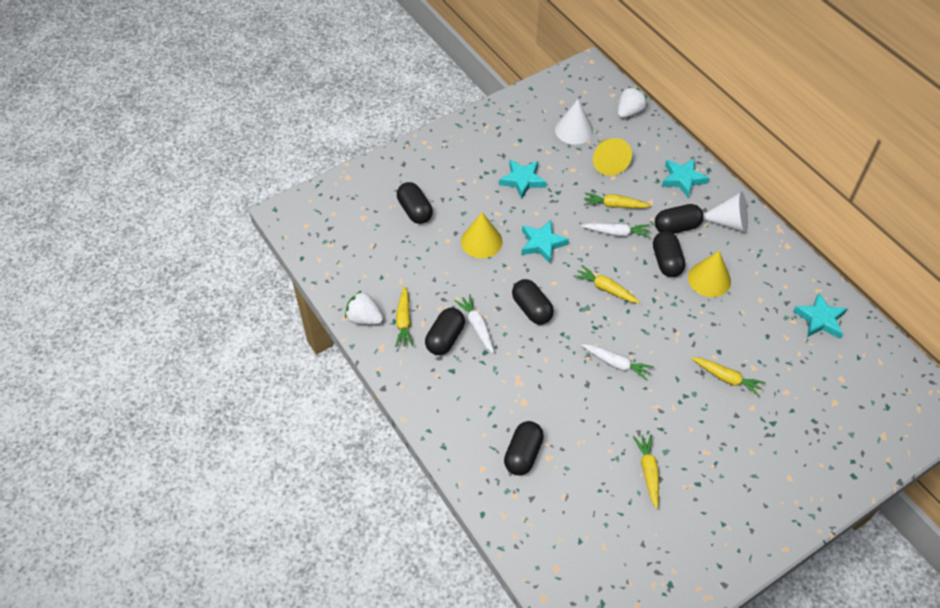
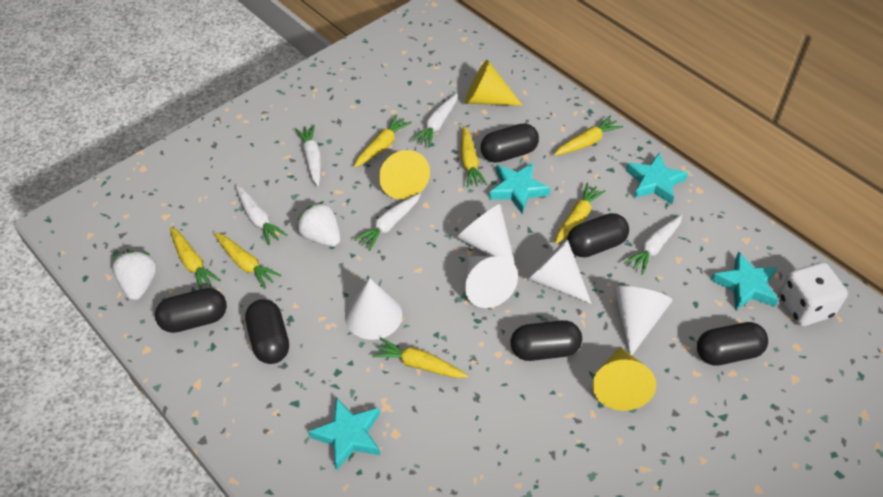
white carrot: [455,294,494,353] [581,344,654,381] [582,223,650,238] = 3 -> [235,185,287,245] [295,125,321,186] [354,193,421,251] [412,93,457,148] [624,215,682,275] = 5
white cone: [555,100,593,144] [703,191,748,233] = 2 -> [345,278,402,340] [457,204,515,265] [465,256,518,308] [527,239,592,304] [614,286,673,355] = 5
white dice: none = 0 -> [779,262,848,326] = 1
yellow carrot: [395,286,413,347] [574,265,640,303] [584,193,651,208] [633,435,659,509] [691,357,765,397] = 5 -> [170,227,221,289] [214,233,281,289] [354,115,412,168] [372,338,468,378] [461,126,487,188] [554,116,623,156] [555,183,606,244] = 7

